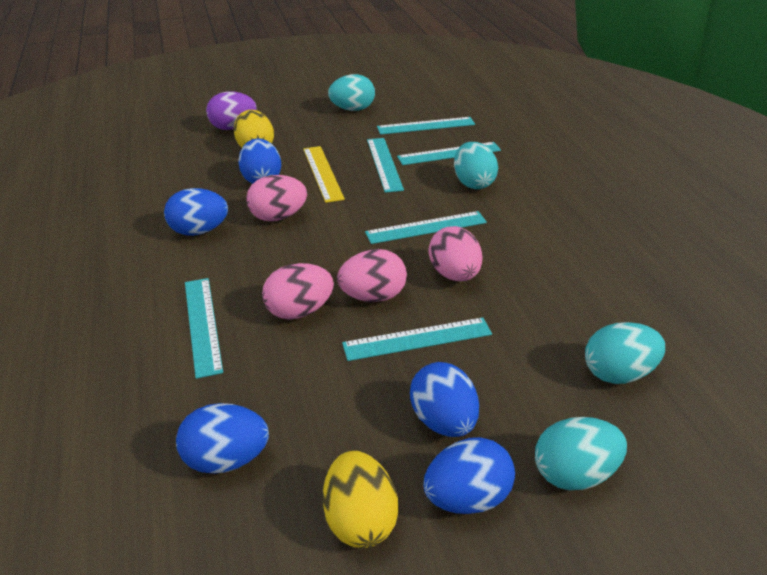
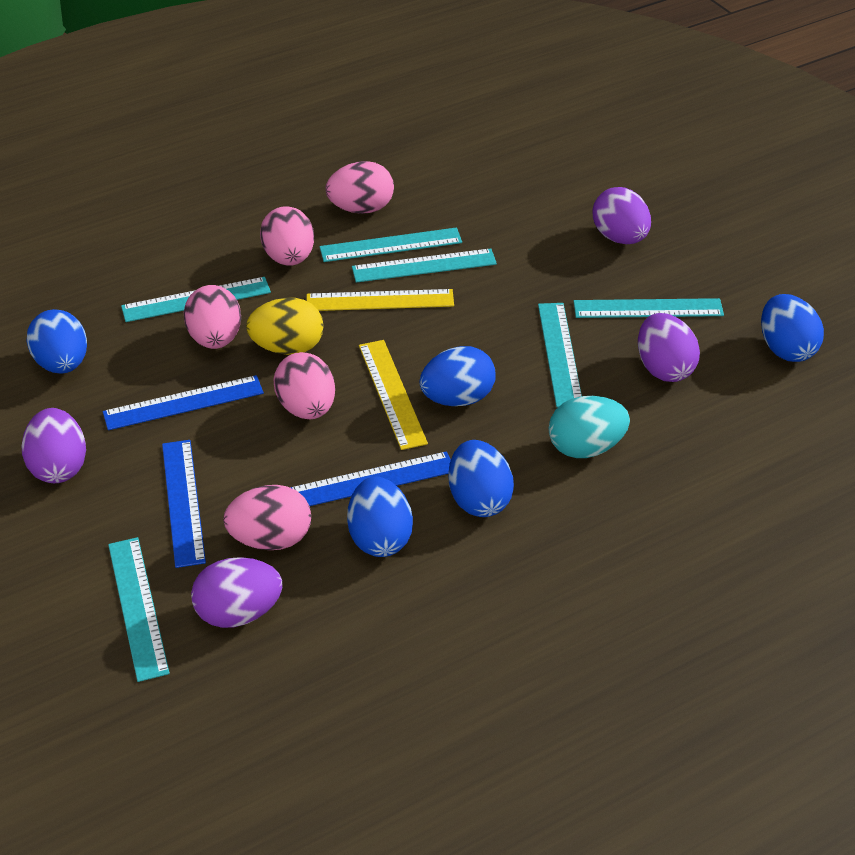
blue ruler: none = 0 -> [103,375,264,430] [162,440,206,568] [290,451,451,506] = 3
pink egg: [246,175,307,221] [262,263,334,319] [337,249,407,302] [429,226,482,281] = 4 -> [184,285,241,349] [223,485,311,550] [260,207,314,266] [273,352,335,419] [326,161,394,214] = 5
purple egg: [206,92,257,130] = 1 -> [22,408,86,483] [191,557,283,628] [593,187,651,244] [638,313,700,382] = 4
turquoise egg: [328,74,375,111] [454,142,498,189] [535,417,627,490] [585,322,665,384] = 4 -> [548,396,630,458] = 1
yellow egg: [234,110,274,148] [323,451,398,548] = 2 -> [246,298,323,355] = 1
yellow ruler: [303,146,345,203] = 1 -> [306,289,454,311] [359,340,428,450] = 2

